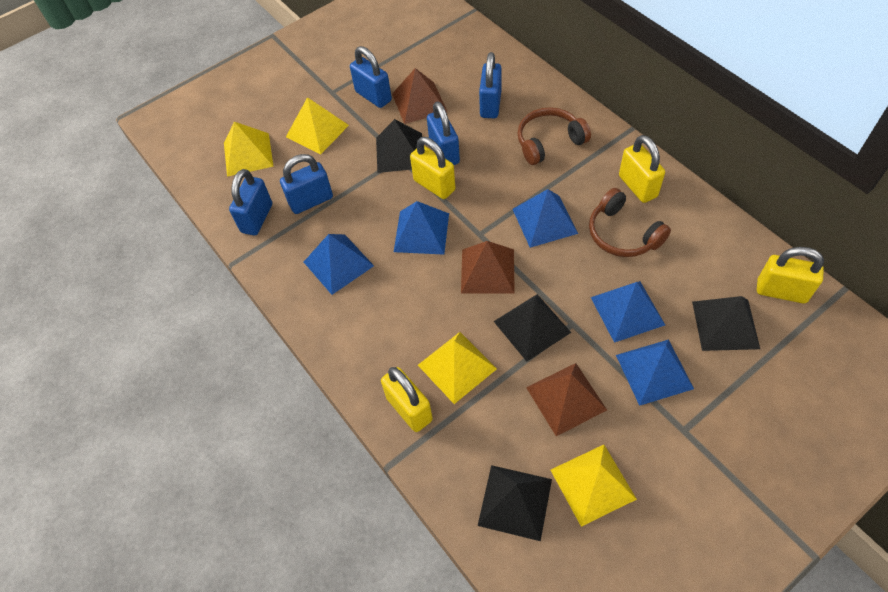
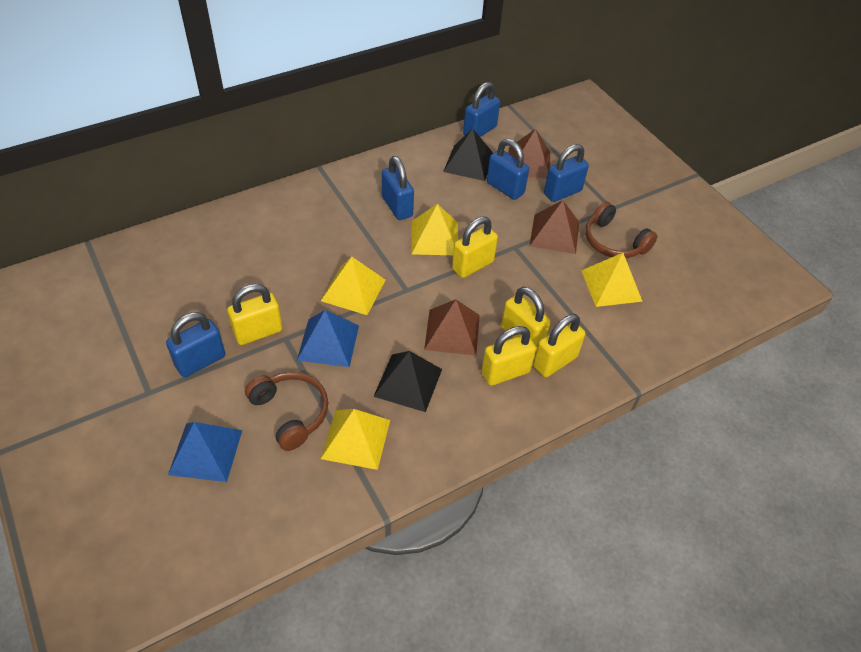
black pyramid: [376,119,422,173] [478,465,552,541] [494,294,571,362] [692,296,760,351] = 4 -> [373,351,442,412] [443,129,493,181] = 2
blue pyramid: [304,234,374,295] [394,201,449,255] [513,189,578,248] [591,281,665,343] [616,339,694,406] = 5 -> [168,422,242,482] [297,310,359,367] = 2
yellow padlock: [381,367,433,432] [410,137,455,199] [619,135,665,203] [757,247,824,303] = 4 -> [227,284,283,345] [452,216,498,278] [481,326,536,386] [501,287,550,350] [533,314,585,377] = 5

